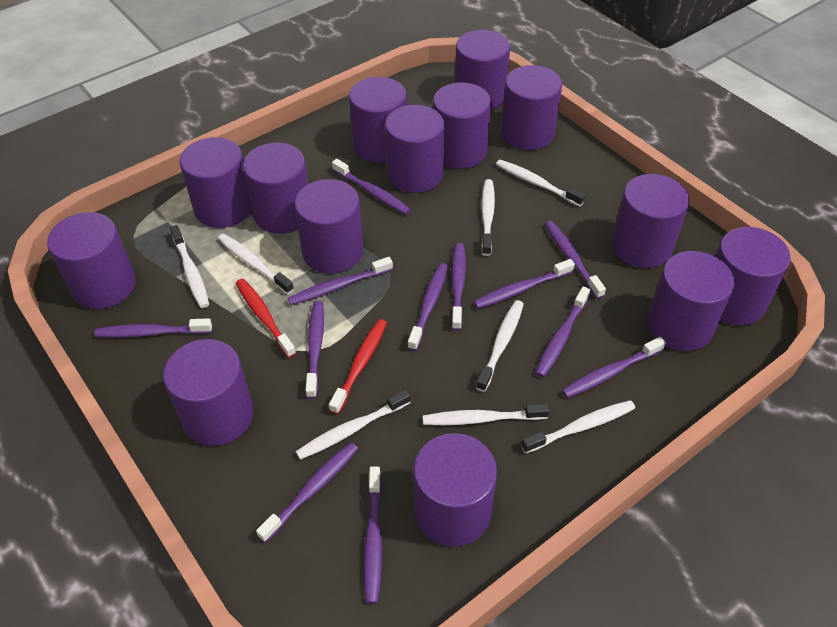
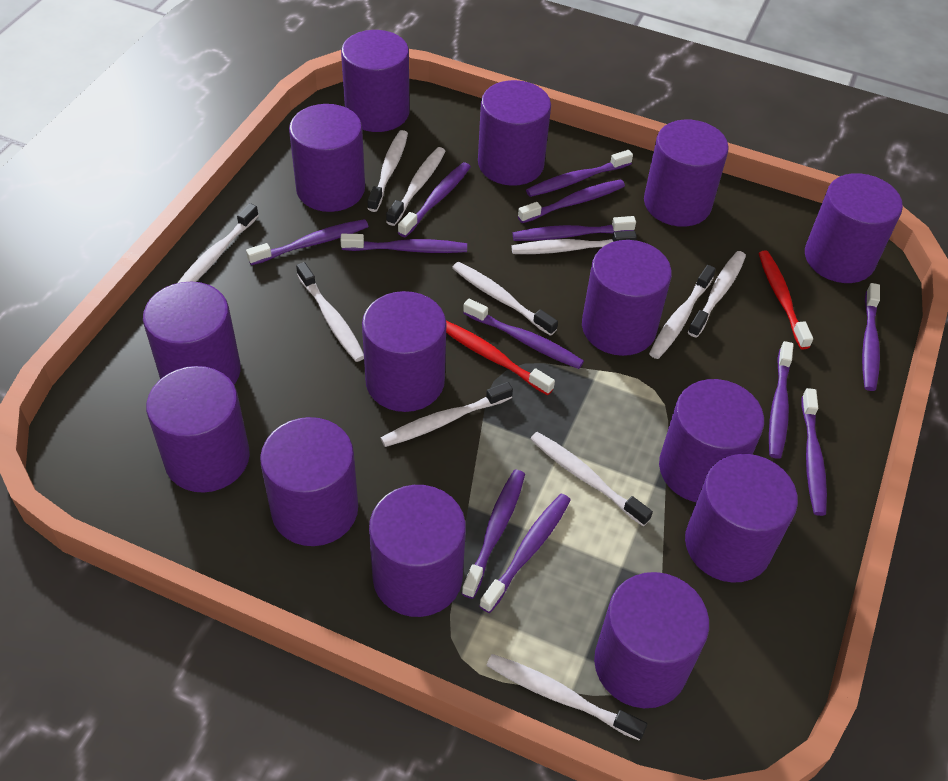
white toothbrush: [170,225,209,308] [218,233,294,294] [296,389,411,460] [423,404,549,425] [476,300,524,392] [481,179,495,256] [496,160,585,206] [521,400,635,453] = 8 -> [178,203,259,283] [296,262,364,362] [368,130,408,212] [381,382,513,447] [386,147,445,226] [452,262,558,336] [486,654,647,741] [511,231,637,254] [530,432,653,526] [649,265,716,359] [688,251,746,338] = 11

